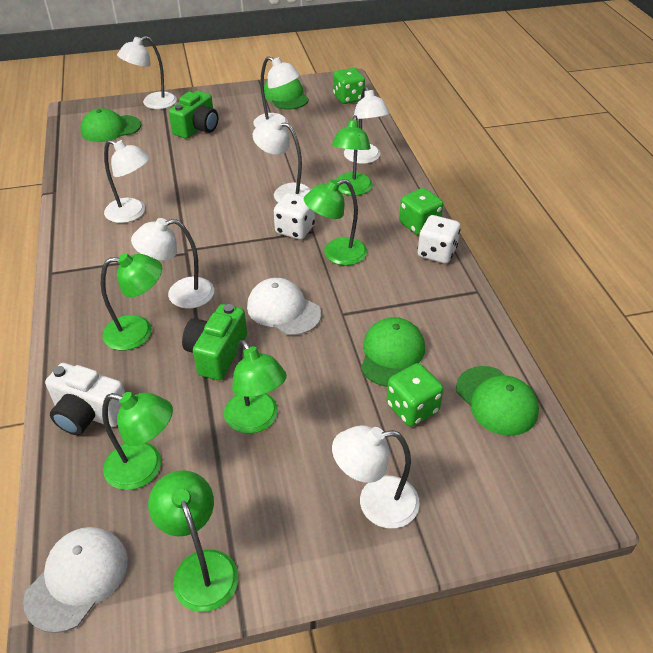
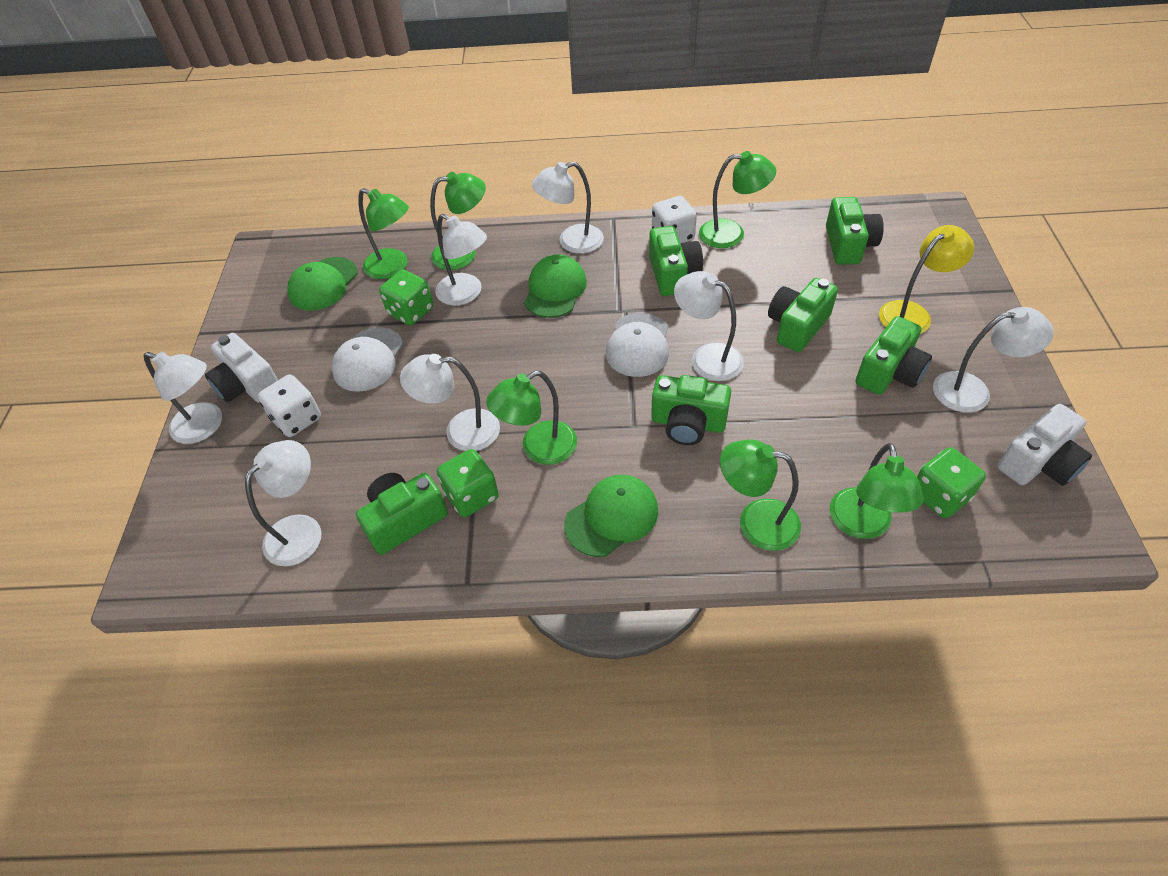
green camera: [169,91,218,139] [182,304,247,380] = 2 -> [356,473,448,555] [649,226,703,296] [651,375,731,445] [768,278,838,352] [826,197,884,265] [856,316,932,395] = 6
green cap: [81,108,141,142] [264,78,309,110] [361,317,425,387] [456,366,539,436] = 4 -> [287,257,357,311] [524,254,587,318] [564,475,658,557] = 3
white camera: [45,363,125,435] = 1 -> [205,333,278,404] [997,404,1092,486] = 2
yellow lamp: none = 0 -> [879,225,974,334] = 1

